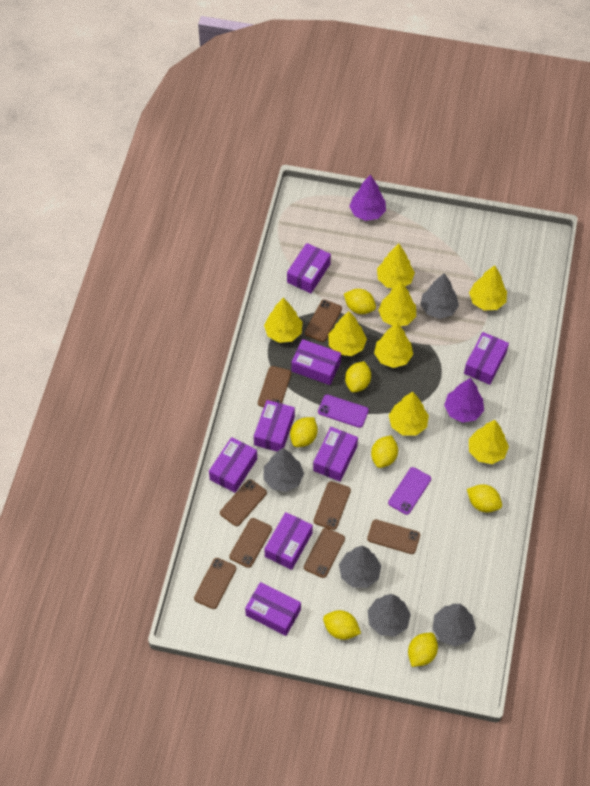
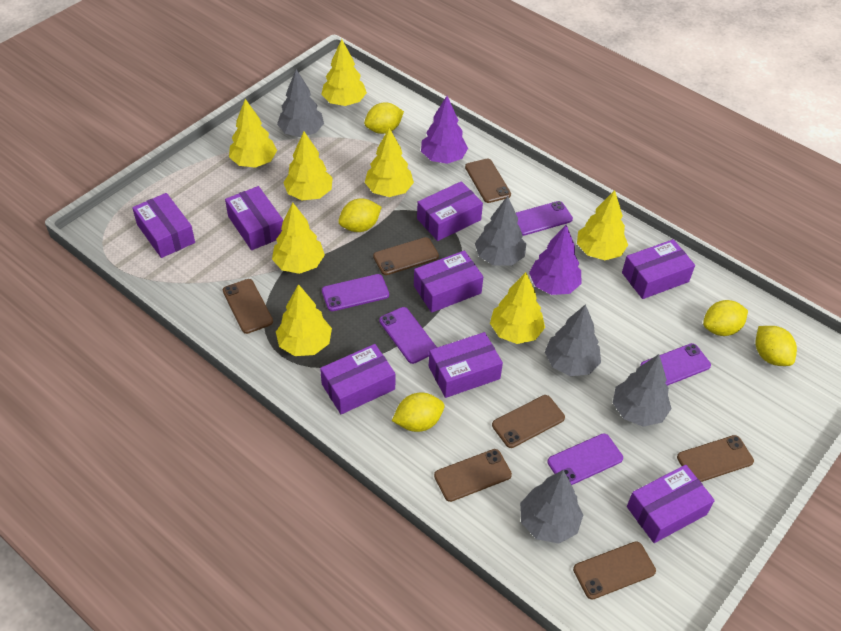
brown phone: [194,558,236,609] [220,479,267,526] [229,518,272,568] [258,366,291,407] [304,528,345,578] [305,300,342,342] [314,481,351,530] [367,519,420,554] = 8 -> [223,279,273,334] [373,237,439,275] [434,449,512,502] [465,159,511,203] [492,395,565,448] [573,541,656,600] [677,435,754,482] = 7
purple phone: [318,395,369,428] [388,467,431,515] = 2 -> [322,274,389,311] [379,307,437,364] [516,201,573,236] [547,433,623,485] [640,343,711,386] = 5
yellow lemon: [290,417,318,447] [323,610,361,640] [344,289,376,314] [345,361,371,393] [371,435,398,468] [408,633,438,667] [467,484,502,512] = 7 -> [338,199,382,232] [364,102,404,134] [392,392,444,432] [703,300,748,336] [756,326,797,366] = 5

